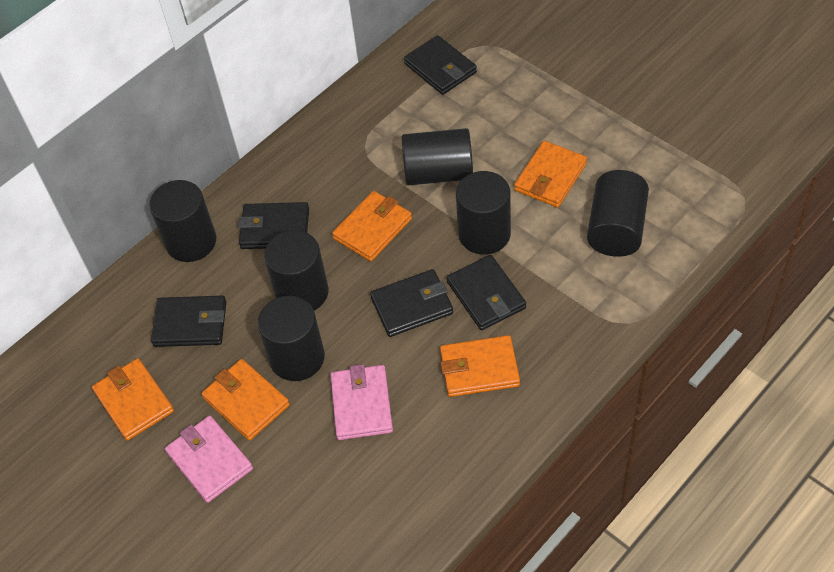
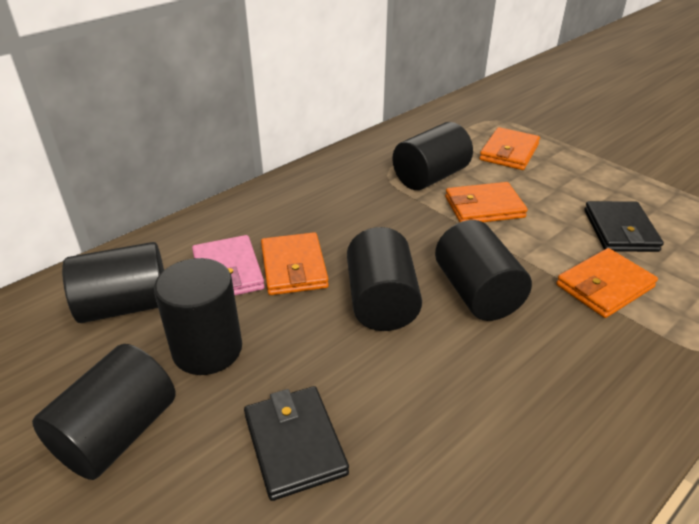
black wallet: [151,295,226,347] [238,202,309,249] [370,269,453,337] [404,35,477,95] [447,255,526,330] = 5 -> [244,386,349,501] [584,201,664,252] = 2
orange wallet: [92,358,174,441] [201,359,290,441] [332,191,412,261] [440,335,520,397] [514,141,587,208] = 5 -> [261,232,329,295] [445,182,528,222] [479,127,540,170] [556,248,658,318] = 4
pink wallet: [165,416,253,503] [330,364,393,440] = 2 -> [192,235,265,295] = 1

